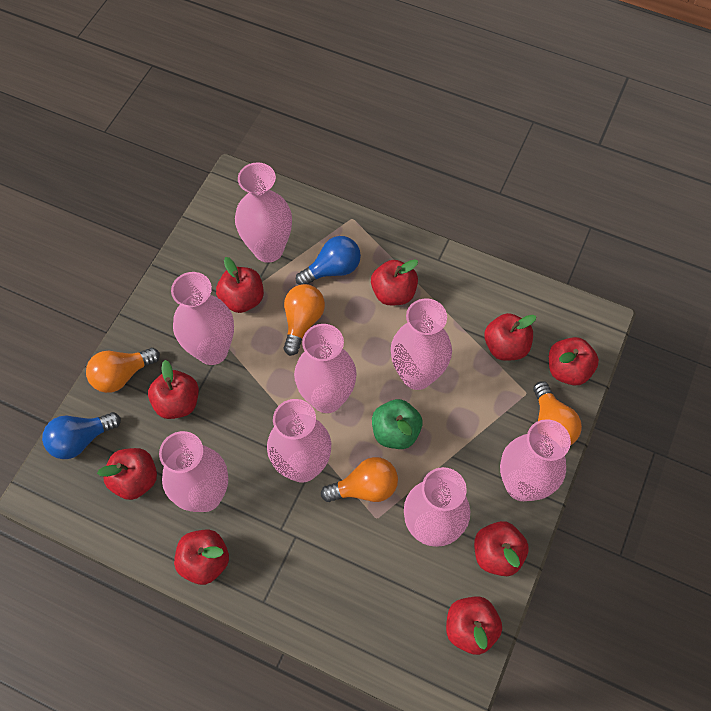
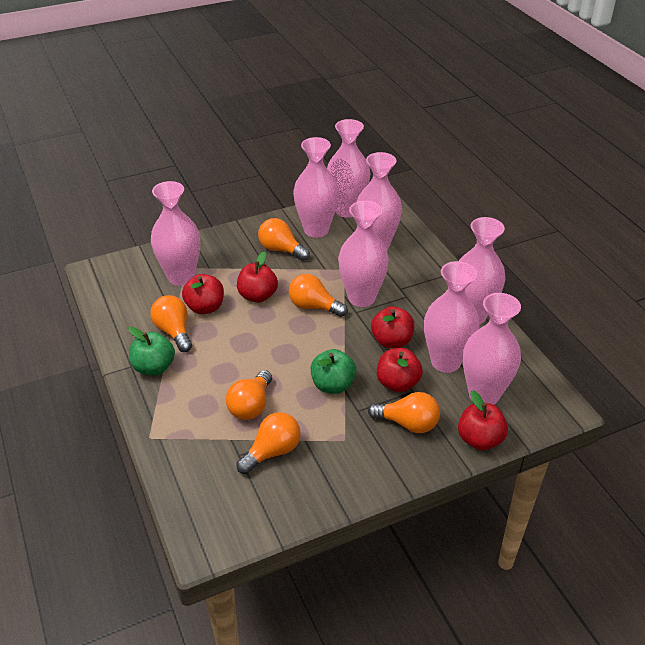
blue light bulb: [42,412,121,459] [296,236,361,285] = 2 -> none = 0
green apple: [372,399,422,449] = 1 -> [129,327,175,375] [311,349,356,394] = 2
orange light bulb: [86,348,160,393] [284,284,325,356] [321,457,398,502] [533,381,582,445] = 4 -> [150,295,192,352] [226,370,272,420] [236,412,301,474] [258,218,310,261] [289,274,348,317] [368,392,440,433] = 6
red apple: [97,448,157,500] [148,360,199,419] [174,529,229,585] [216,257,264,313] [371,259,418,305] [446,597,502,655] [474,521,529,576] [484,313,536,361] [549,337,599,385] = 9 -> [182,274,224,314] [237,251,278,303] [371,306,414,348] [377,348,423,392] [458,390,508,450] = 5

